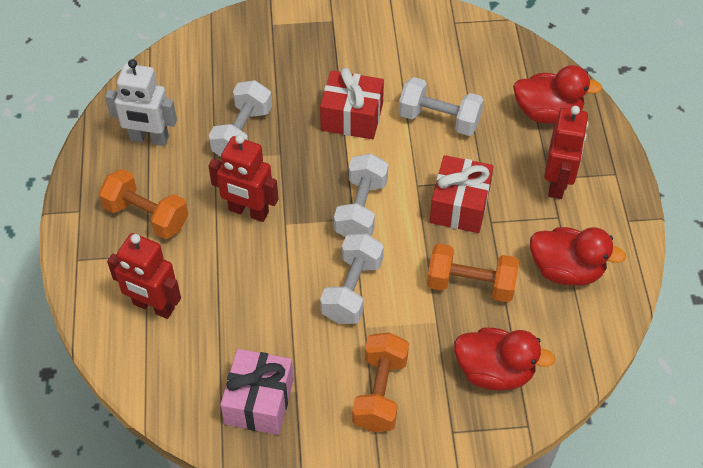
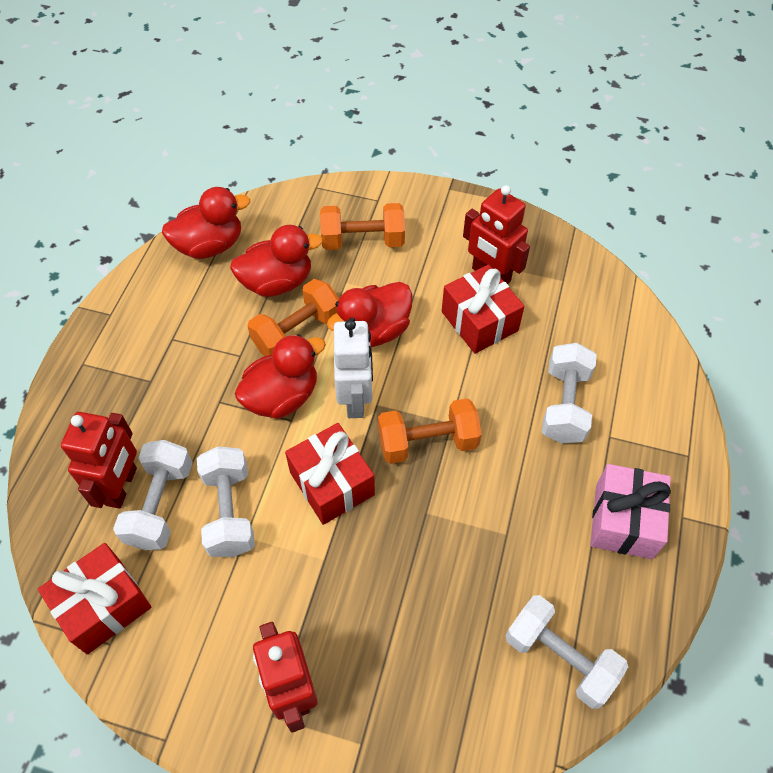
red duck: [454,328,555,390] [513,65,602,124] [530,227,626,286] = 3 -> [162,187,250,259] [230,225,323,297] [234,334,326,419] [327,282,412,347] = 4
red gift: [320,68,384,139] [430,155,494,233] = 2 -> [38,543,152,654] [285,423,375,525] [442,264,525,354] = 3

